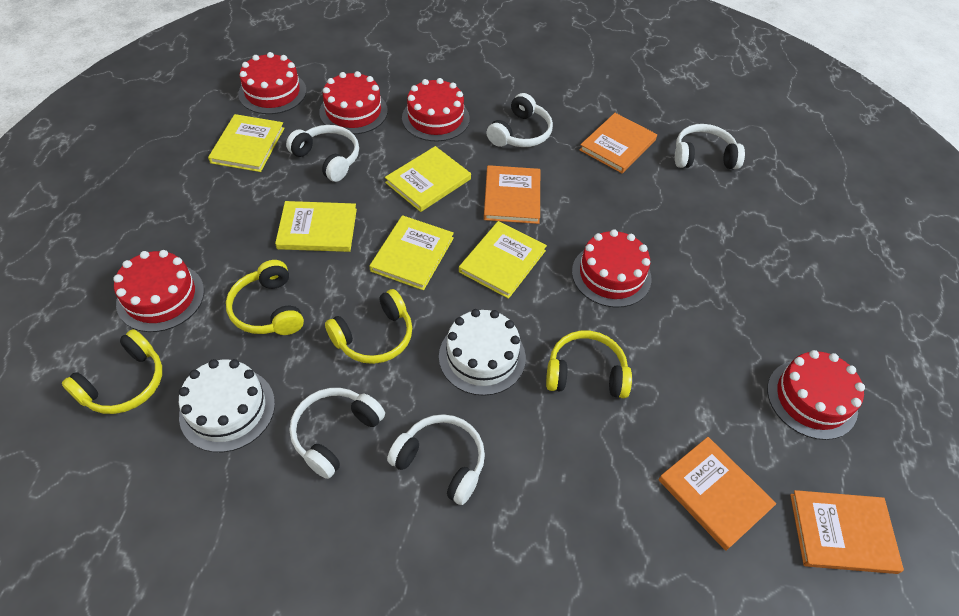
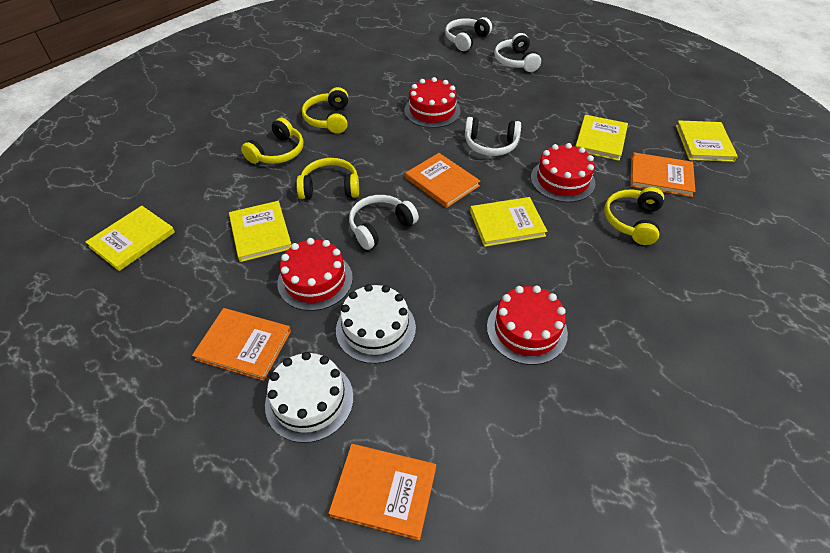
red cake: [113,250,204,332] [238,52,306,114] [319,71,388,134] [402,78,470,142] [572,229,651,308] [767,350,865,440] = 6 -> [277,238,353,311] [405,77,461,128] [487,285,568,365] [531,143,595,202] = 4
white headphones: [286,125,359,182] [290,388,385,479] [387,414,485,505] [486,93,553,147] [675,124,745,169] = 5 -> [349,195,419,250] [445,17,492,51] [465,117,521,156] [494,33,541,72] = 4

